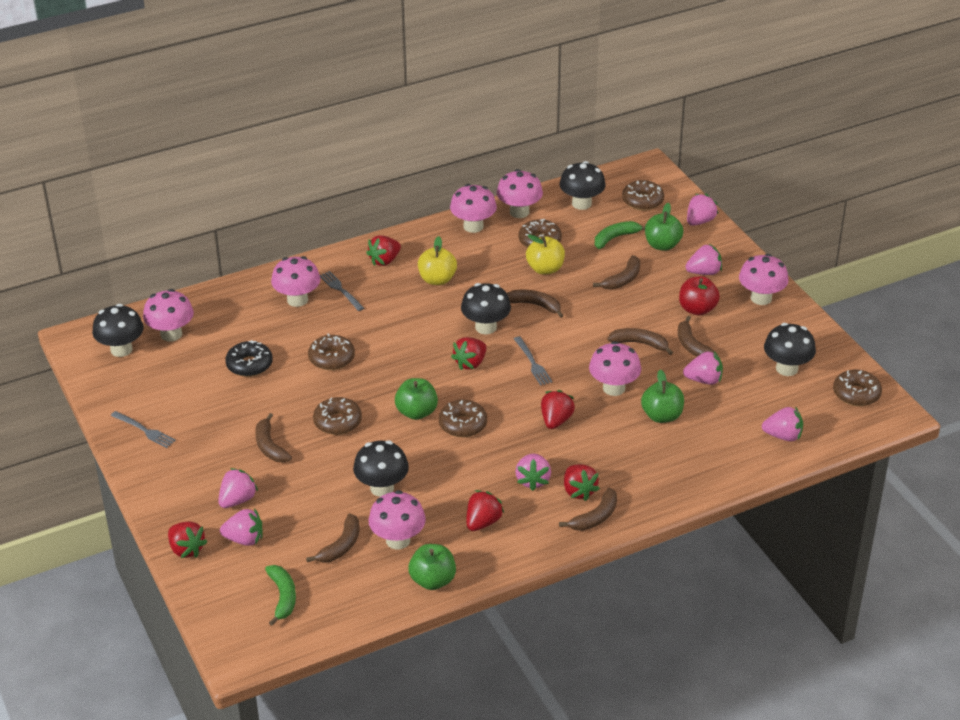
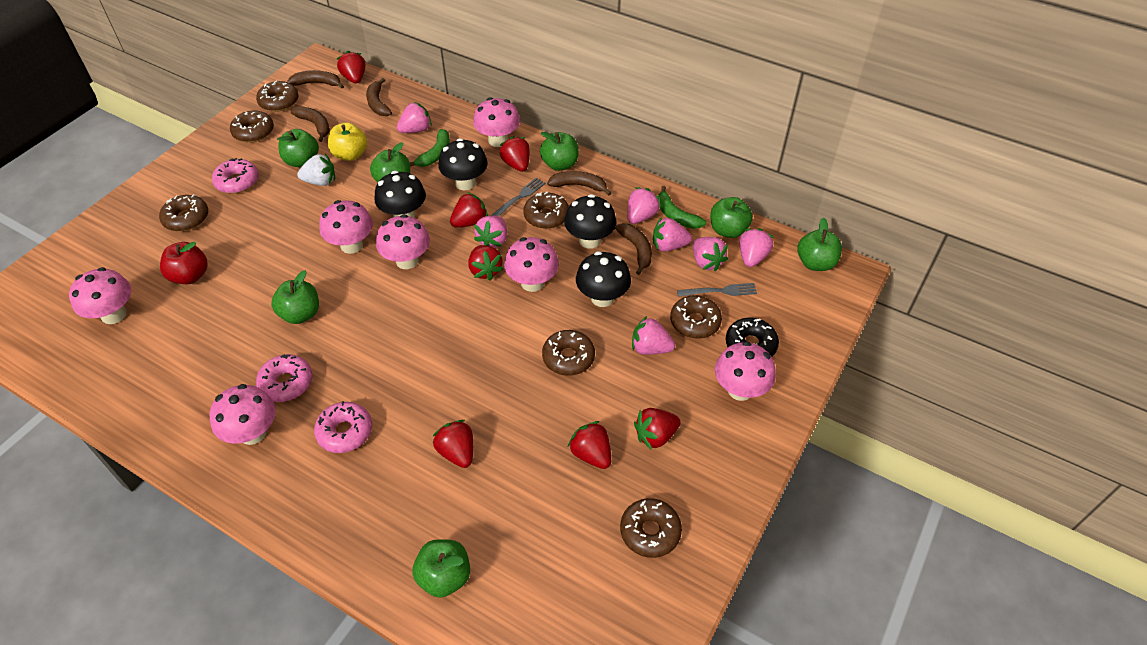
black mushroom: [92,304,144,357] [353,440,409,497] [461,283,511,334] [560,161,606,210] [764,323,816,376] = 5 -> [374,171,426,218] [438,138,488,190] [564,194,617,249] [576,251,631,307] = 4
brown banana: [255,413,292,463] [306,513,359,563] [507,290,564,318] [559,488,617,531] [593,255,640,290] [607,328,673,355] [678,316,718,357] = 7 -> [287,70,344,88] [291,106,330,142] [366,78,392,116] [547,171,611,195] [615,223,652,275] = 5
brown donut: [308,333,355,370] [313,397,362,435] [439,400,487,437] [519,219,562,248] [622,180,664,211] [833,370,882,406] = 6 -> [159,194,208,231] [230,110,274,143] [256,80,298,112] [523,192,569,229] [542,330,595,376] [620,498,682,558] [670,295,722,339] = 7
green apple: [395,378,438,420] [408,544,456,590] [641,370,684,423] [645,203,683,251] = 4 -> [271,270,319,324] [277,129,319,167] [370,142,410,182] [413,539,470,598] [540,132,579,171] [710,197,753,238] [797,218,842,271] = 7
grey fork: [111,411,176,448] [320,271,364,311] [514,336,553,386] = 3 -> [492,178,546,216] [677,283,757,297] = 2
pink donut: none = 0 -> [212,158,259,193] [256,354,312,402] [314,401,372,453] = 3
red strawberry: [168,522,208,558] [366,235,401,266] [451,337,486,370] [467,490,504,531] [541,390,575,429] [564,464,600,501] = 6 -> [337,51,365,84] [433,420,473,468] [450,192,488,227] [468,245,503,281] [500,136,530,172] [568,421,611,469] [634,408,681,450] = 7
white strawberry: none = 0 -> [297,154,335,186] = 1
yellow apple: [418,236,457,285] [526,234,565,275] = 2 -> [328,122,367,161] = 1

